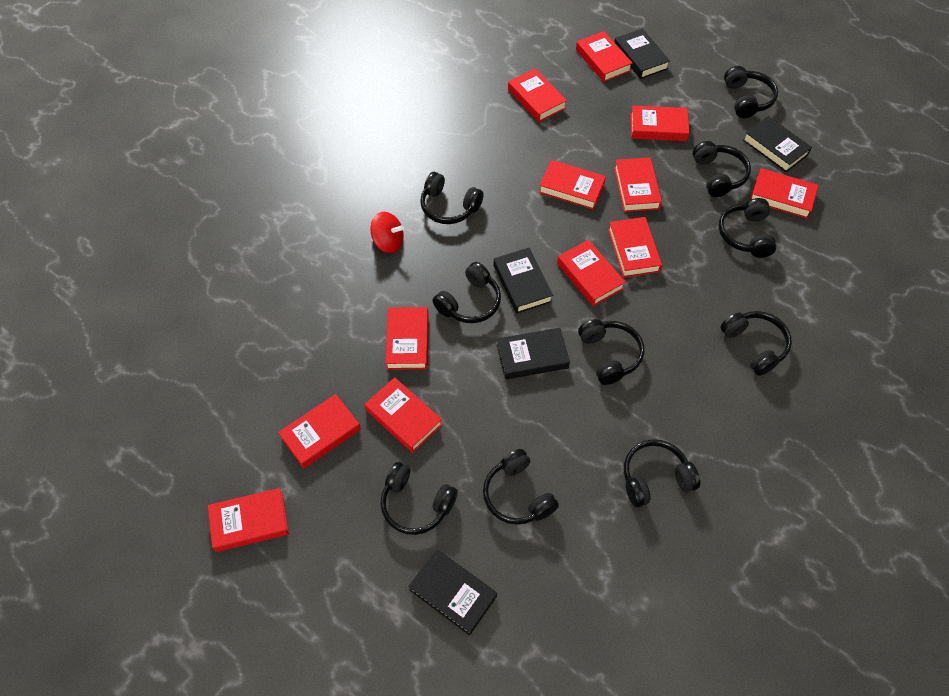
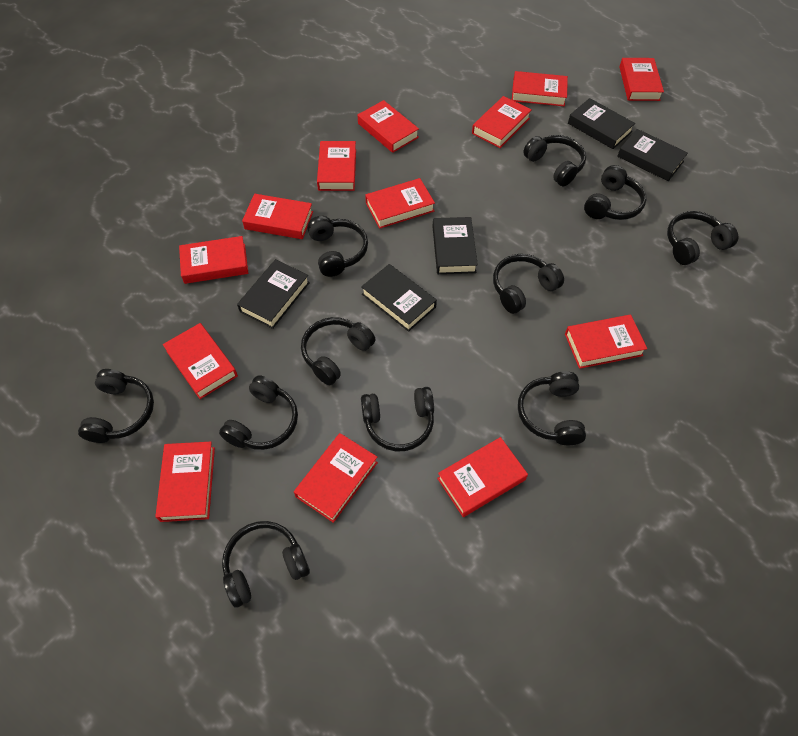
black headphones: [380,462,458,535] [420,172,484,224] [433,262,501,323] [483,449,559,525] [578,319,644,385] [624,439,700,507] [693,141,751,197] [719,198,776,258] [720,311,792,376] [724,66,778,118] = 10 -> [78,369,154,443] [219,375,298,450] [222,521,310,608] [301,317,376,385] [307,216,368,277] [361,387,434,451] [493,254,564,314] [518,371,586,445] [523,135,586,187] [584,165,646,220] [667,211,738,265] = 11
red book: [208,488,289,552] [278,394,361,469] [364,377,443,453] [385,307,428,370] [508,69,567,122] [539,160,606,210] [557,240,626,306] [576,31,632,82] [608,217,662,278] [614,157,662,212] [630,106,690,141] [750,168,818,219] = 12 -> [155,442,215,522] [163,323,238,399] [179,236,248,284] [242,194,313,239] [294,433,378,523] [317,141,356,191] [357,100,419,153] [365,178,435,229] [437,437,528,517] [472,96,531,148] [512,71,568,106] [565,315,647,369] [619,58,664,101] = 13
red spinning top: [370,212,404,253] = 1 -> none = 0

